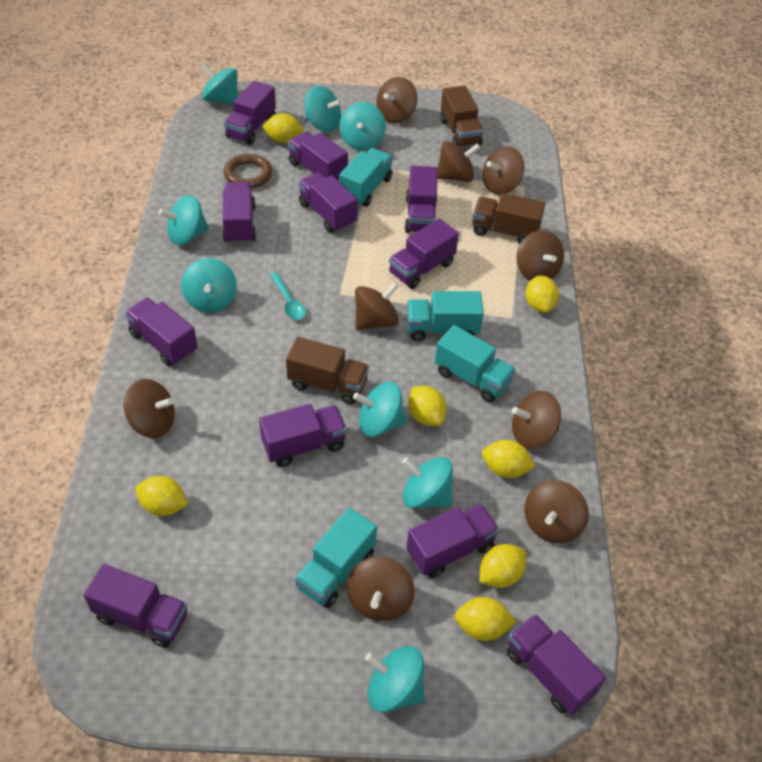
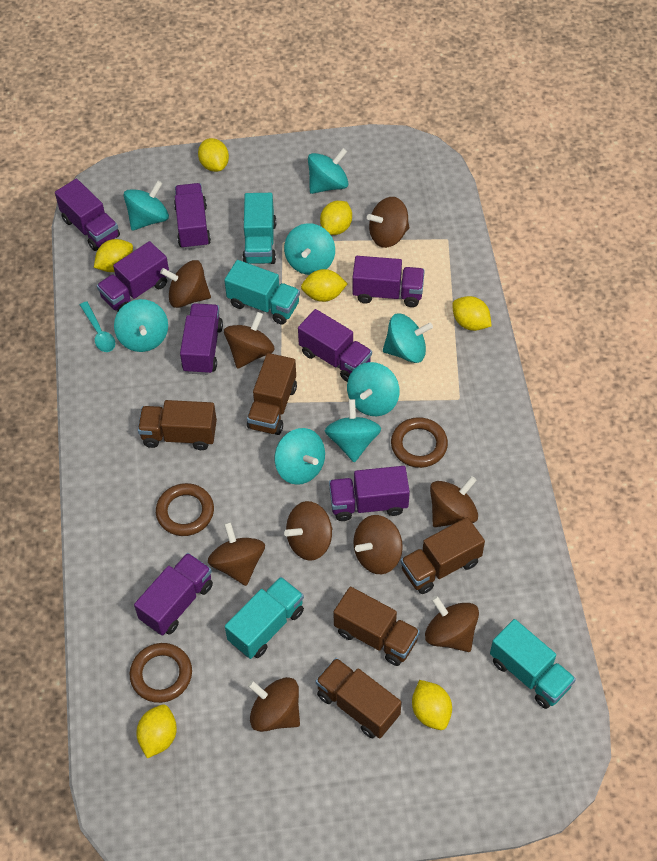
brown ring: [224,154,272,188] = 1 -> [130,643,192,703] [156,483,214,536] [391,417,448,468] = 3
brown truck: [286,337,369,404] [440,85,483,147] [472,193,545,244] = 3 -> [138,400,217,450] [247,353,297,435] [316,658,402,739] [333,587,420,666] [401,517,485,594] = 5
purple truck: [83,564,187,648] [125,298,198,366] [222,182,256,244] [224,81,276,145] [259,404,347,467] [288,131,348,181] [298,172,358,233] [389,219,459,289] [405,166,438,233] [407,504,499,578] [506,614,606,715] = 11 -> [55,179,120,251] [97,241,169,311] [134,553,213,635] [174,183,211,250] [180,303,223,375] [298,309,372,382] [329,466,410,521] [352,256,425,307] = 8

